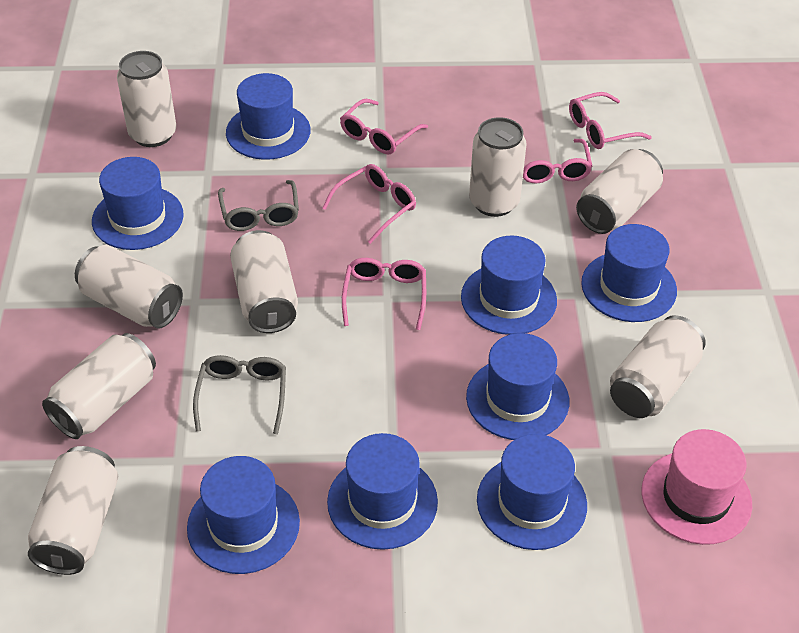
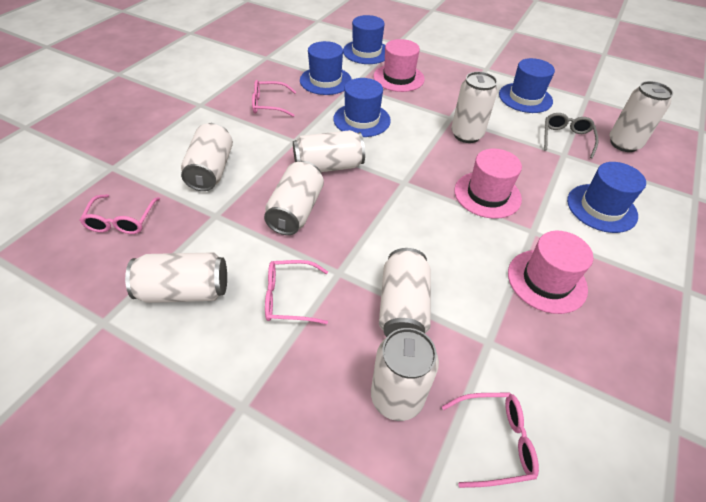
blue hat: [92,157,183,250] [187,456,300,574] [226,73,311,160] [327,433,438,550] [461,236,557,335] [466,333,569,440] [477,434,587,550] [581,224,677,322] = 8 -> [300,41,352,95] [333,78,391,137] [343,15,386,64] [499,58,555,113] [567,162,646,233] = 5
grey glasses: [193,355,286,435] [218,180,299,231] = 2 -> [544,113,598,158] = 1
pink glasses: [322,164,416,244] [340,99,428,154] [342,258,426,330] [523,139,593,183] [569,92,652,149] = 5 -> [79,194,160,234] [252,80,296,117] [265,260,328,324] [442,392,539,488] = 4
pink hat: [641,429,752,545] = 1 -> [373,39,425,92] [454,149,522,219] [508,231,593,314] = 3

